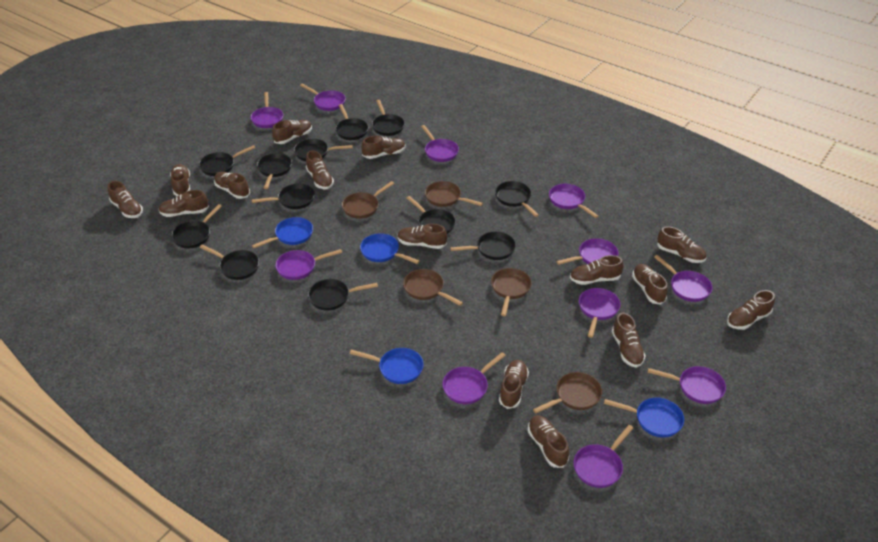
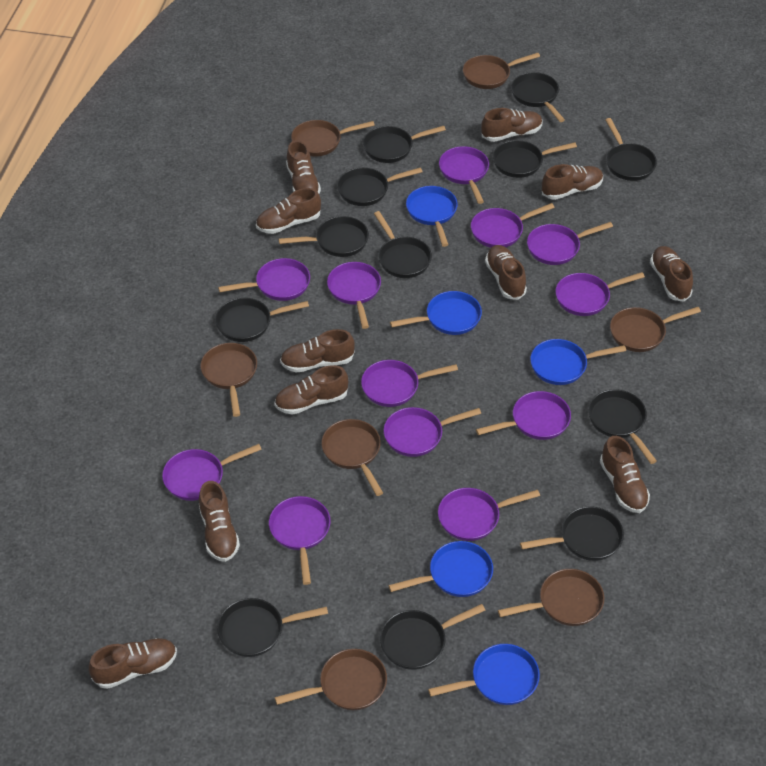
blue pan: [252,217,313,248] [350,348,424,384] [360,233,420,264] [604,398,684,438] = 4 -> [388,541,493,597] [390,291,482,335] [406,186,458,247] [428,644,540,705] [530,339,626,385] = 5
brown pan: [342,181,394,219] [403,269,463,306] [425,181,483,207] [491,268,532,316] [533,372,602,413] = 5 -> [201,343,257,417] [275,649,387,710] [291,120,375,156] [321,419,383,496] [463,53,540,89] [498,569,604,626] [610,307,701,352] = 7
brown shoe: [108,181,143,218] [158,190,209,217] [170,164,190,196] [214,172,250,199] [272,120,312,144] [306,150,334,189] [361,136,406,159] [397,223,447,249] [499,360,529,409] [527,415,569,468] [570,255,623,285] [612,313,645,368] [632,264,668,304] [657,227,706,263] [727,290,775,330] = 15 -> [89,638,177,689] [199,481,240,562] [256,188,321,234] [274,365,348,415] [280,329,355,373] [286,140,321,194] [481,108,543,142] [485,245,527,300] [542,164,603,200] [600,436,650,513] [650,246,693,302] = 11
purple pan: [250,92,283,128] [275,249,342,280] [300,84,346,111] [421,125,459,162] [442,352,506,404] [549,184,598,218] [557,238,618,265] [574,425,633,488] [579,288,620,338] [647,366,726,404] [654,255,712,302] = 11 -> [162,444,262,501] [218,258,310,301] [269,496,331,585] [327,262,381,329] [361,360,458,407] [384,407,481,457] [438,488,540,541] [439,146,489,204] [471,203,555,248] [476,391,571,440] [527,222,613,265] [555,272,645,316] = 12

